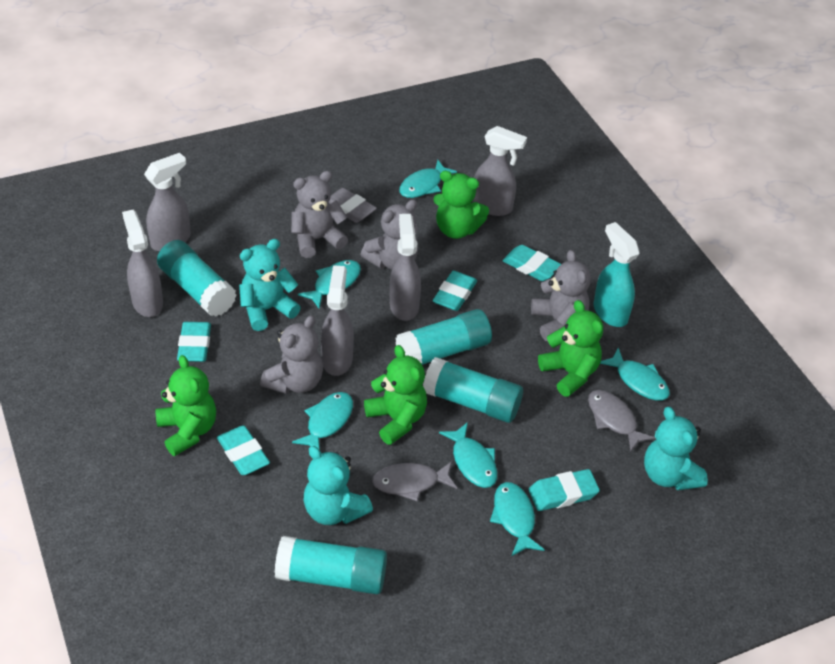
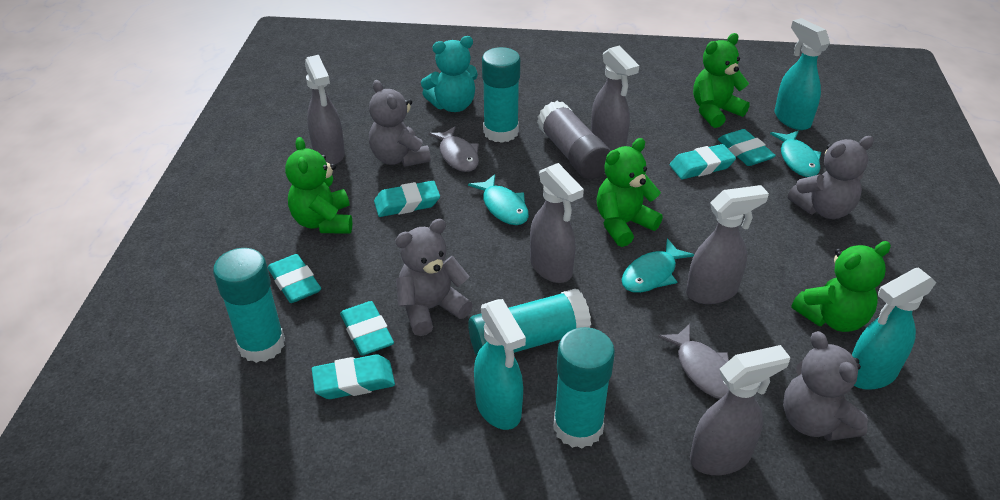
grey eraser: [329,188,377,223] = 1 -> none = 0
grey glue stick: none = 0 -> [537,100,611,179] = 1
turquoise eraser: [177,322,211,362] [217,425,270,475] [433,271,477,311] [502,245,561,281] [528,469,600,511] = 5 -> [268,254,321,303] [312,354,395,399] [340,301,394,356] [374,181,440,217] [670,144,736,179] [718,129,776,166] = 6
turquoise fish: [292,392,353,450] [298,260,361,308] [399,160,457,198] [439,422,497,488] [490,482,545,556] [600,348,670,400] = 6 -> [468,174,529,225] [622,238,694,293] [770,130,821,177] = 3
turquoise spray bottle: [594,222,640,327] = 1 -> [474,299,526,430] [774,18,830,130] [852,267,936,390] = 3
turquoise teddy bear: [239,239,301,331] [304,446,373,525] [644,407,708,490] = 3 -> [421,36,478,112] = 1

